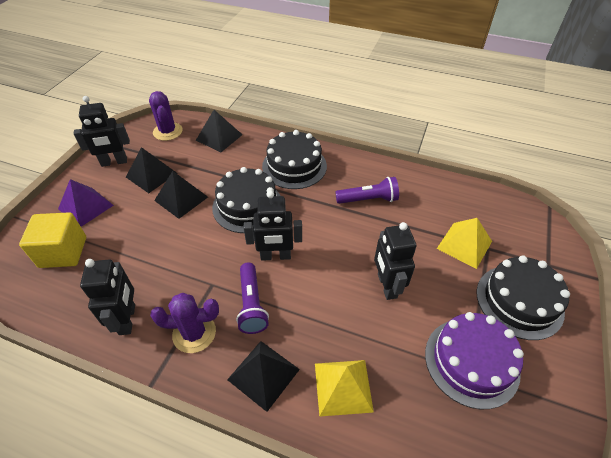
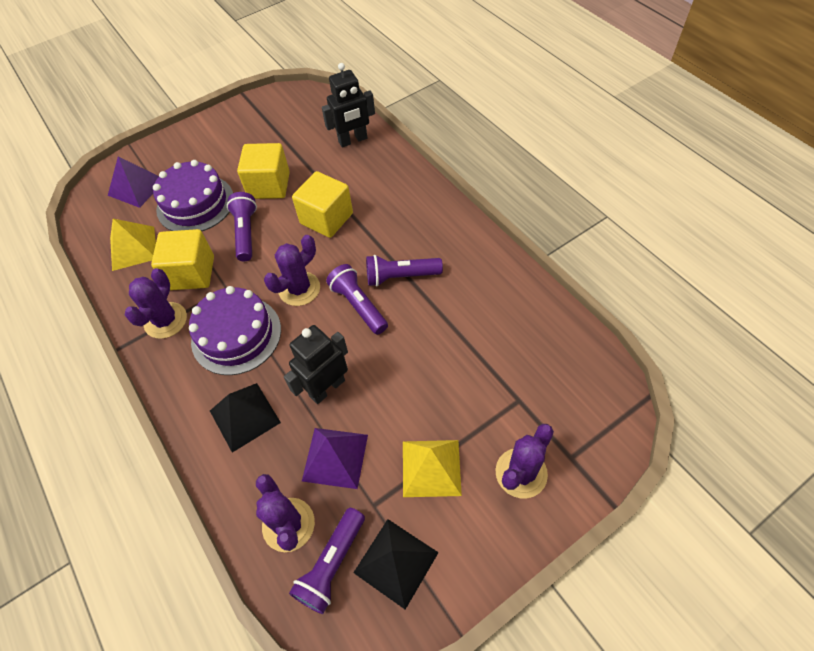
black cake: [212,167,280,233] [262,130,327,189] [476,255,570,340] = 3 -> none = 0
black pyramid: [126,147,177,193] [154,171,208,219] [196,110,243,152] [227,341,300,412] = 4 -> [210,383,281,453] [353,519,439,610] = 2
black robot: [73,96,130,167] [80,259,135,335] [243,191,302,261] [374,222,417,300] = 4 -> [284,325,348,404] [322,63,375,147] = 2
purple cactus: [149,91,183,141] [150,293,219,353] = 2 -> [125,268,187,339] [256,474,315,552] [264,235,320,306] [496,424,554,498] = 4
purple cake: [425,312,524,409] = 1 -> [153,160,233,231] [189,286,281,375] = 2
purple flashlight: [236,262,269,334] [335,177,399,204] = 2 -> [227,192,257,261] [289,508,365,614] [326,264,388,335] [366,255,443,286] = 4
purple pyramid: [58,179,114,227] = 1 -> [108,156,159,208] [302,428,368,489] = 2
yellow cube: [19,212,86,268] = 1 -> [151,229,214,290] [237,143,290,199] [292,171,353,238] = 3

